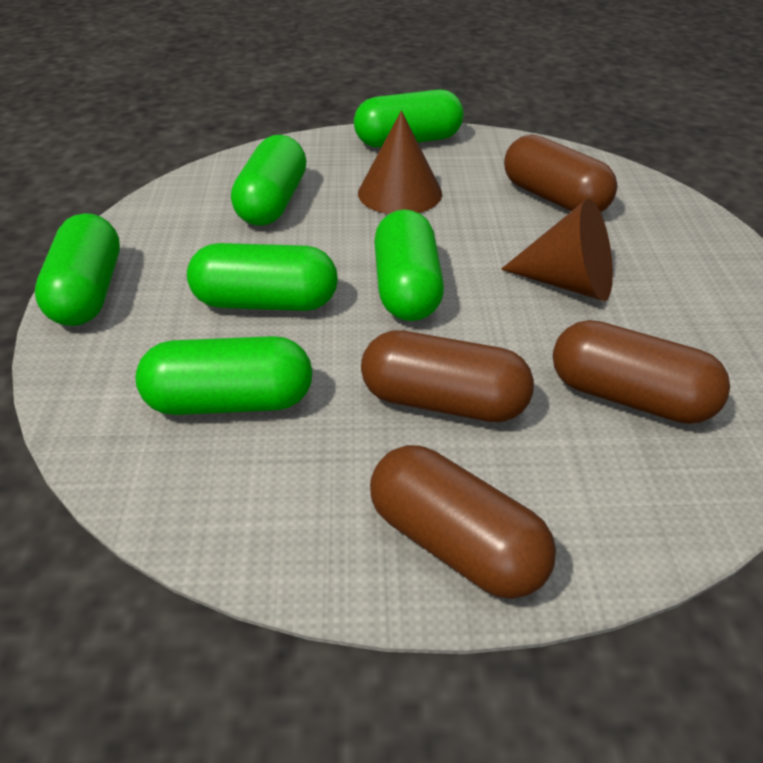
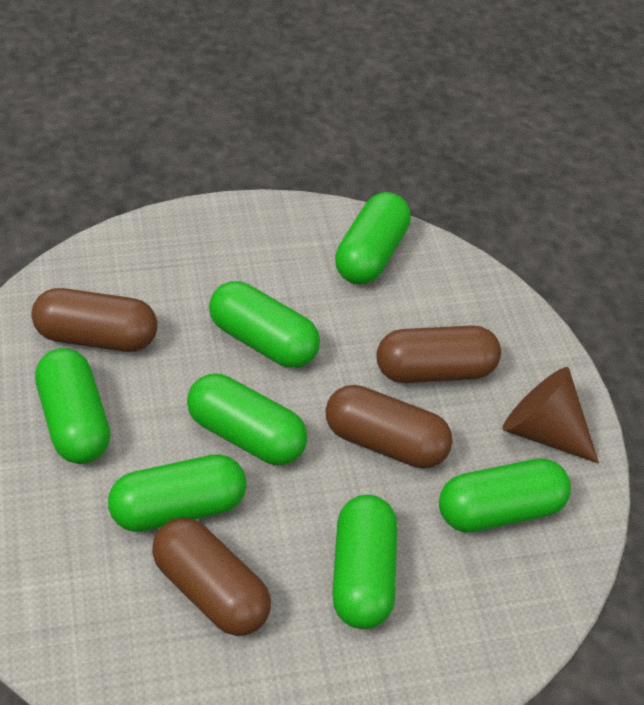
brown cone: [358,111,442,214] [501,199,613,301] = 2 -> [503,367,599,463] = 1
green capsule: [35,213,120,326] [136,336,312,415] [187,243,338,311] [231,135,307,226] [354,89,464,147] [374,209,444,321] = 6 -> [35,348,110,464] [108,454,247,532] [187,374,307,465] [209,281,320,368] [332,495,397,629] [335,192,411,284] [439,458,571,533] = 7

